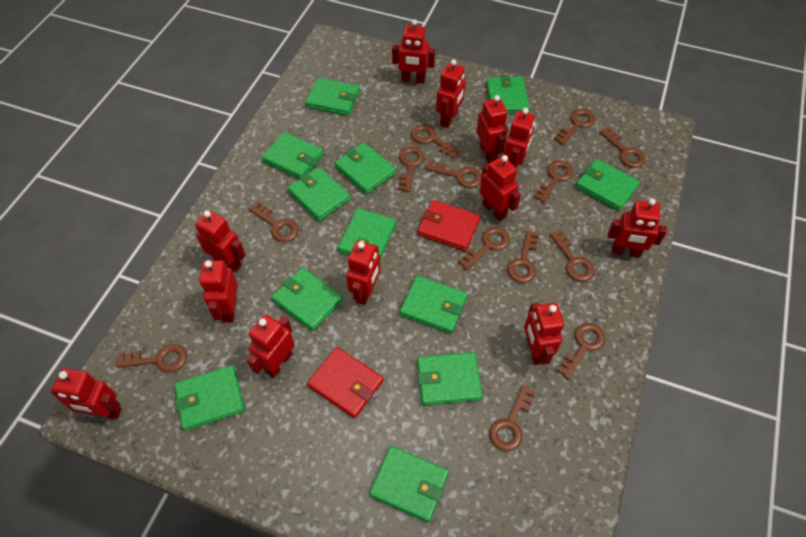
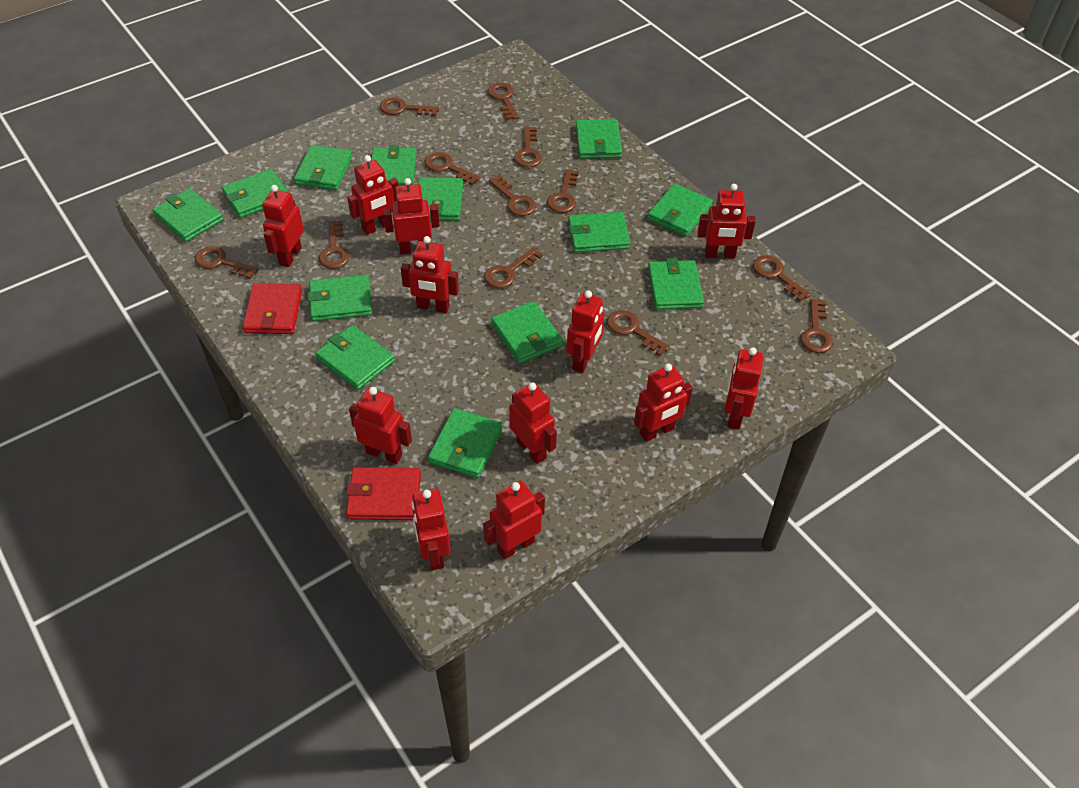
brown key: [116,344,187,373] [249,202,299,242] [398,146,425,192] [411,124,461,159] [425,160,482,188] [458,227,510,270] [489,385,536,451] [507,230,539,283] [534,160,574,203] [550,230,595,281] [554,109,595,145] [557,323,605,379] [600,127,646,168] = 13 -> [195,246,259,279] [319,221,349,269] [380,97,439,116] [425,152,481,185] [484,247,543,288] [488,83,519,120] [489,175,536,216] [514,126,542,168] [547,169,579,213] [607,310,670,356] [753,256,811,301] [801,299,833,353] = 12
green wallet: [174,365,245,431] [262,132,324,179] [272,267,343,331] [288,167,351,221] [305,78,360,116] [335,143,396,194] [338,208,396,259] [369,446,449,522] [400,276,467,334] [417,352,483,406] [486,75,530,114] [576,159,640,211] = 12 -> [152,188,223,242] [222,169,288,218] [294,145,353,190] [308,275,372,321] [315,325,395,390] [371,145,416,186] [418,177,463,221] [428,408,503,478] [491,301,563,363] [568,212,630,253] [576,119,622,159] [647,184,713,236] [648,258,704,310] = 13

